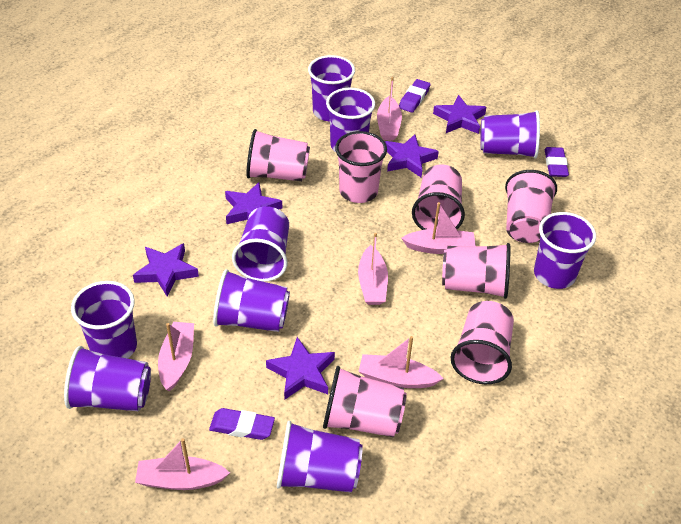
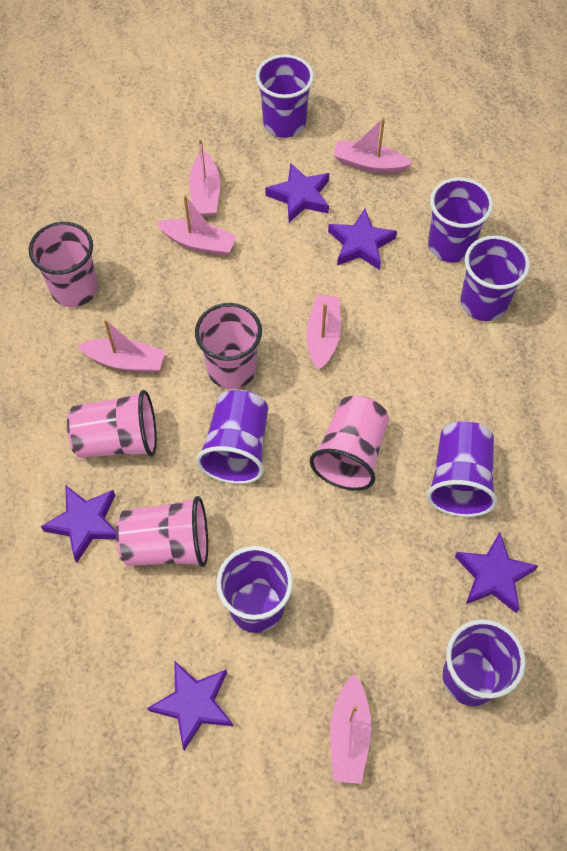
pink cup: [246,129,310,181] [323,366,407,437] [335,131,387,203] [412,164,465,230] [442,243,510,299] [450,301,514,384] [505,170,557,243] = 7 -> [29,222,98,307] [67,390,157,458] [116,496,208,567] [195,303,262,389] [310,396,389,491] = 5
purple cup: [64,346,151,412] [71,281,137,359] [213,269,290,332] [232,206,289,282] [277,421,363,492] [308,55,355,121] [326,88,375,152] [480,110,540,159] [534,212,596,289] = 9 -> [196,390,268,484] [216,546,293,633] [256,54,314,138] [427,421,497,517] [428,177,493,262] [443,619,526,706] [461,235,530,321] = 7
purple eraser: [209,408,275,440] [399,79,431,113] [545,147,569,177] = 3 -> none = 0

